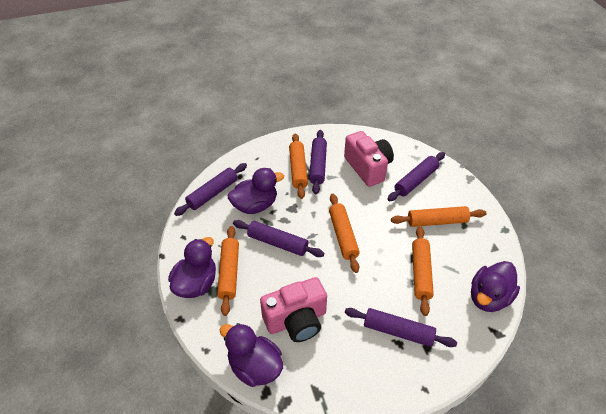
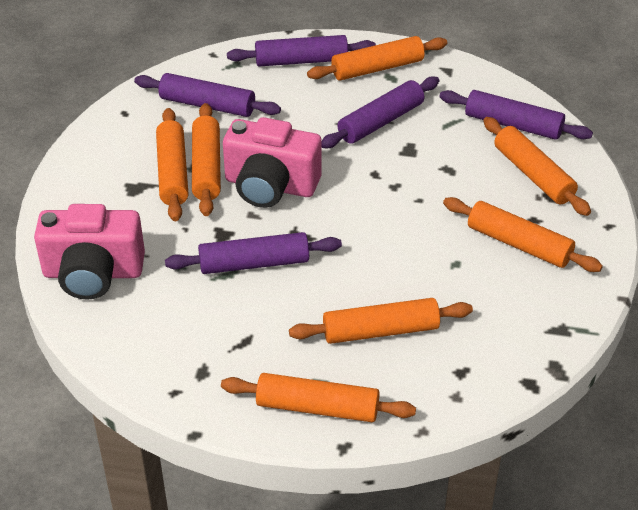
orange rolling pin: [217,226,239,316] [289,133,308,199] [329,194,360,273] [391,206,487,227] [412,226,434,316] = 5 -> [156,108,189,221] [192,103,221,216] [221,373,416,422] [289,298,473,344] [307,36,447,81] [443,197,603,272] [483,117,591,216] = 7
purple duck: [168,237,216,298] [220,323,283,387] [228,168,284,214] [471,261,520,312] = 4 -> none = 0

